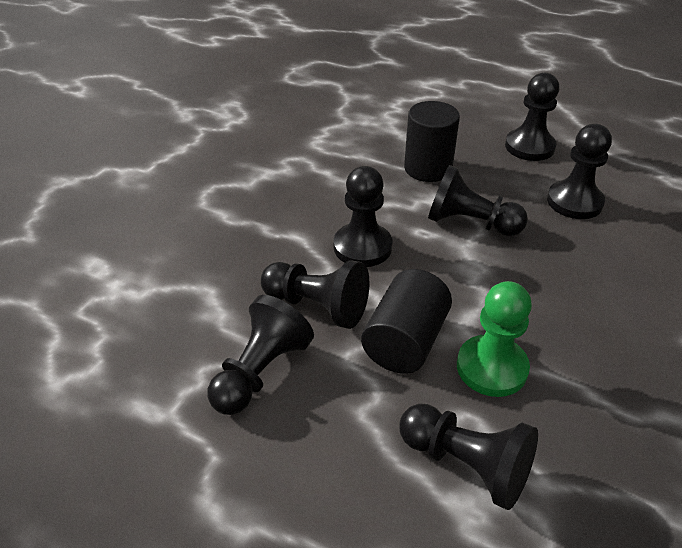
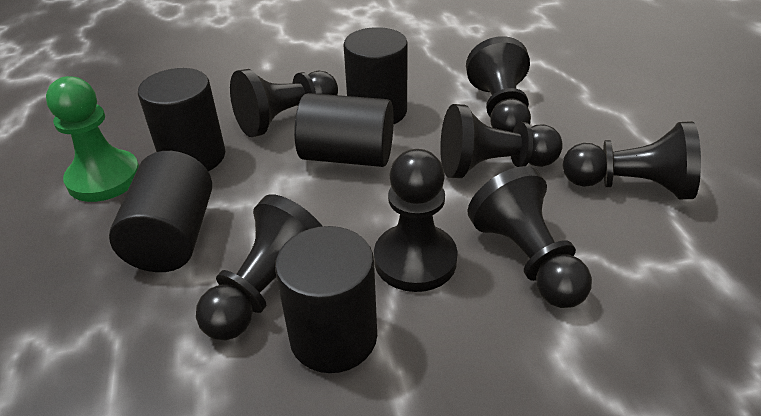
black cylinder: [361,269,452,374] [404,101,460,182] = 2 -> [109,151,212,272] [138,68,225,171] [275,226,377,373] [294,93,394,167] [344,27,408,125] = 5

